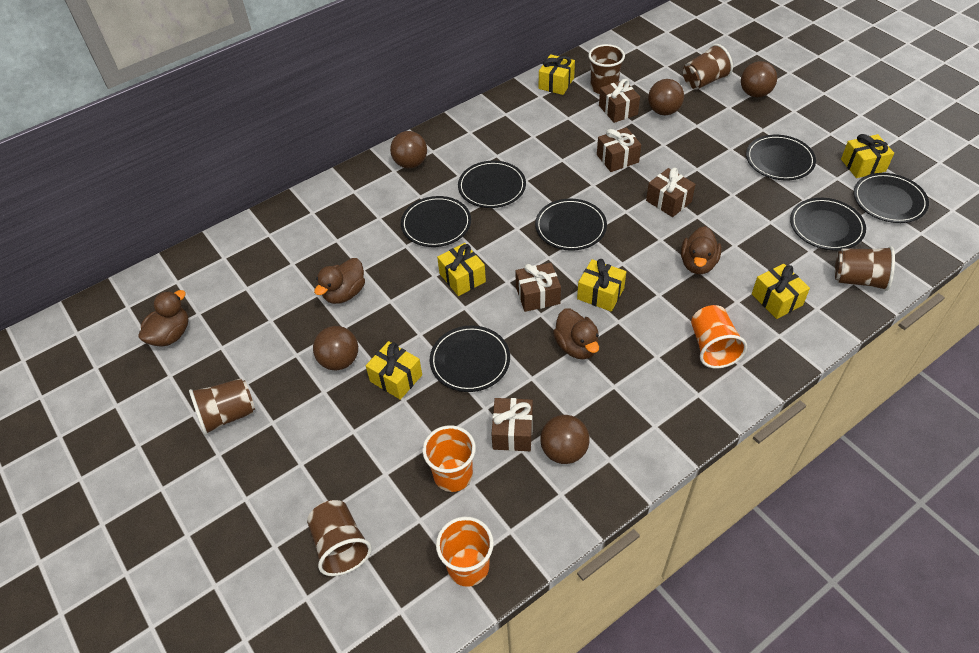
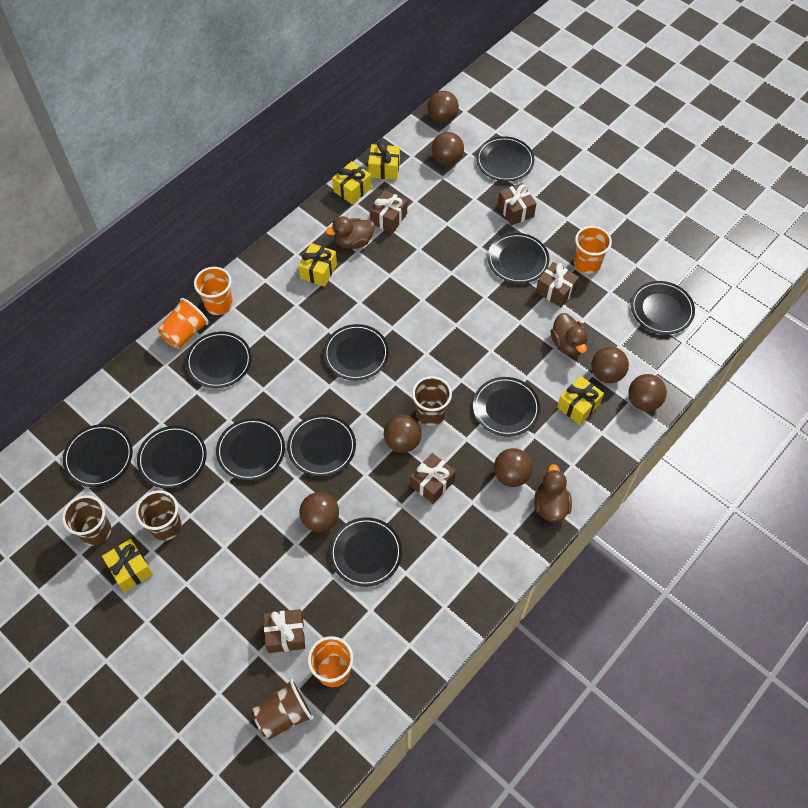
black plate: [401,196,471,247] [430,326,510,392] [458,161,526,208] [535,198,607,251] [746,135,816,180] [790,198,866,250] [854,173,929,223] = 7 -> [63,424,133,487] [137,426,207,489] [186,332,252,388] [216,418,285,481] [287,415,356,477] [324,324,389,381] [330,517,402,587] [473,377,540,436] [476,136,534,181] [487,233,549,284] [631,281,695,334] = 11
brown ball: [313,326,358,370] [390,131,427,169] [540,415,590,464] [648,79,684,115] [741,61,777,98] = 5 -> [299,492,339,532] [384,415,422,453] [427,91,459,123] [432,132,464,165] [494,448,533,487] [591,347,629,383] [628,374,667,411] = 7
brown cup: [189,378,255,436] [307,500,372,576] [588,44,625,94] [683,44,733,90] [835,246,895,291] = 5 -> [62,495,111,546] [136,490,182,541] [252,679,314,739] [412,376,452,426] = 4
brown duck: [138,290,188,347] [314,258,365,304] [553,309,599,359] [681,226,721,274] = 4 -> [326,216,375,249] [534,464,572,522] [551,313,588,356] = 3
orange cup: [422,425,476,492] [436,516,494,587] [691,305,747,368] = 3 -> [158,298,209,348] [194,267,233,315] [308,636,353,687] [574,226,612,274] = 4
yellow gift: [366,341,422,400] [437,243,486,296] [539,54,575,95] [577,259,626,312] [752,264,810,319] [841,134,894,178] = 6 -> [102,539,153,592] [298,243,337,287] [332,161,372,205] [368,142,400,180] [557,376,604,425] = 5

